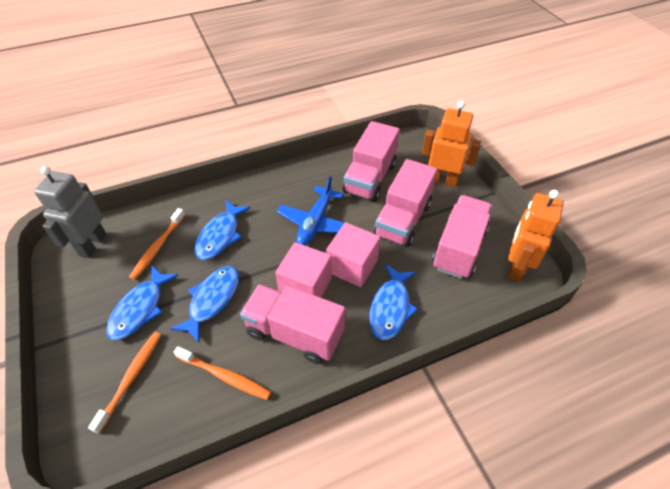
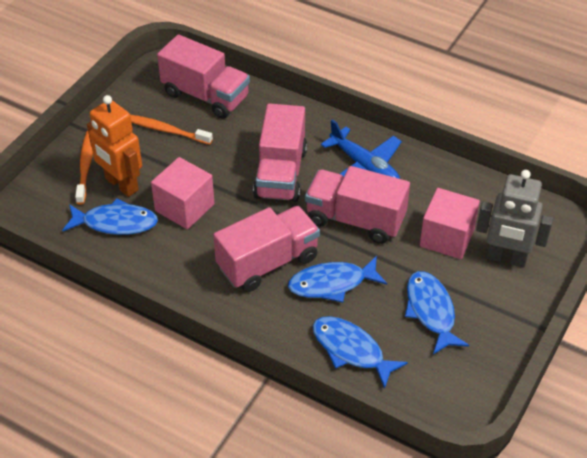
orange robot: [422,101,481,187] [508,190,564,282] = 2 -> [87,95,142,197] = 1
orange toothbrush: [88,332,161,434] [129,208,185,280] [174,346,271,400] = 3 -> [75,131,93,205] [130,115,213,145] = 2

